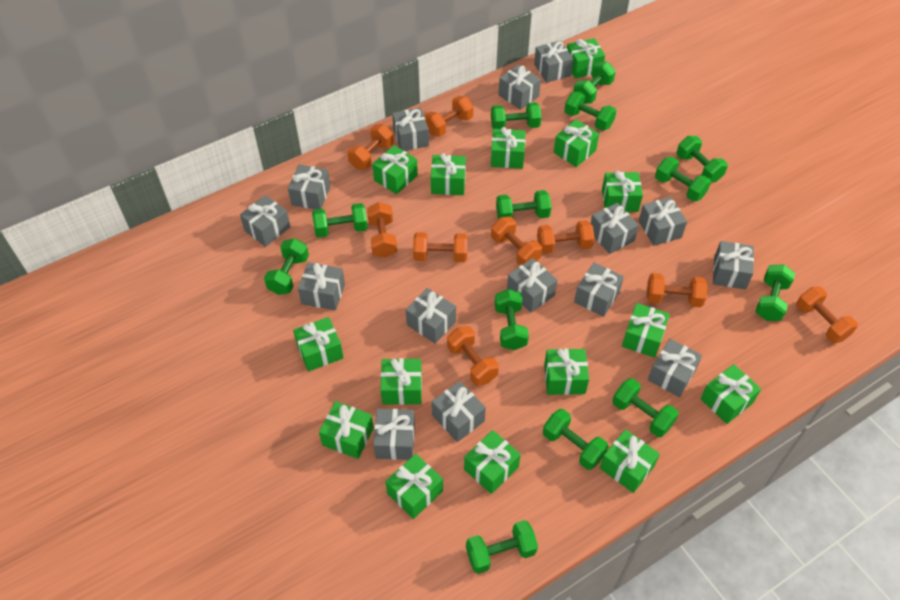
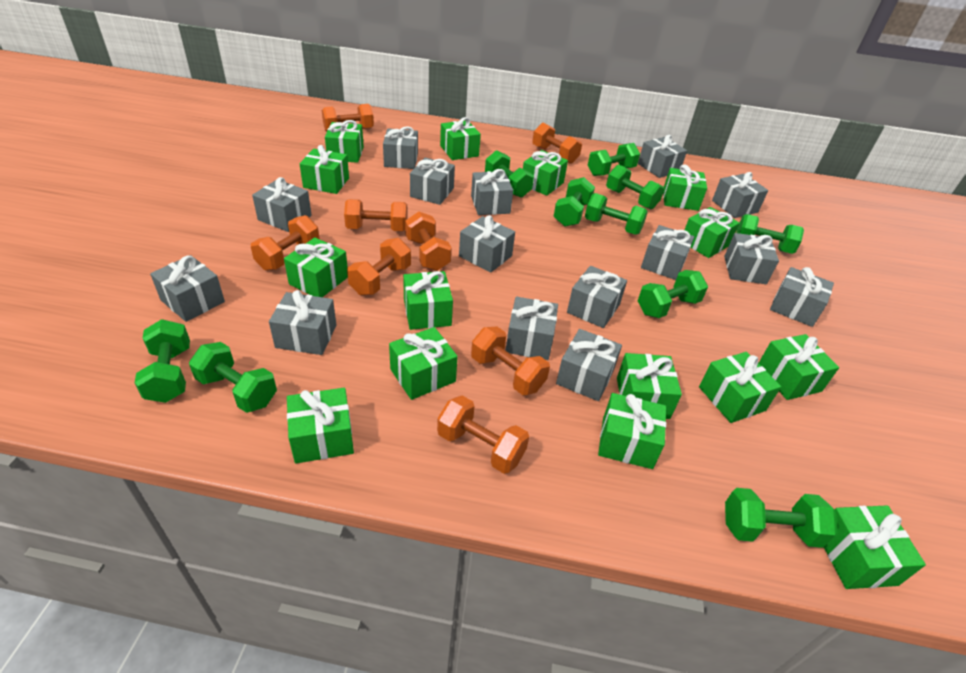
green dumbbell: [264,238,309,295] [312,203,368,238] [466,520,538,574] [491,102,541,129] [495,289,529,350] [496,190,551,219] [543,409,608,470] [564,91,616,131] [573,62,616,104] [612,378,678,437] [655,156,711,202] [677,136,728,182] [755,264,795,321] = 13 -> [135,319,190,403] [189,342,277,413] [485,150,534,198] [553,177,595,227] [585,193,648,235] [588,143,640,176] [606,165,664,209] [638,270,708,318] [725,488,837,548] [736,214,804,254] = 10
orange dumbbell: [347,124,394,170] [367,202,397,258] [413,232,467,262] [425,96,474,137] [447,326,499,386] [491,217,542,265] [537,220,595,254] [647,273,708,307] [796,286,858,343] = 9 -> [251,215,320,271] [322,104,374,132] [344,199,407,231] [347,238,411,295] [405,212,452,271] [437,396,529,474] [471,327,550,395] [532,123,582,164] = 8

